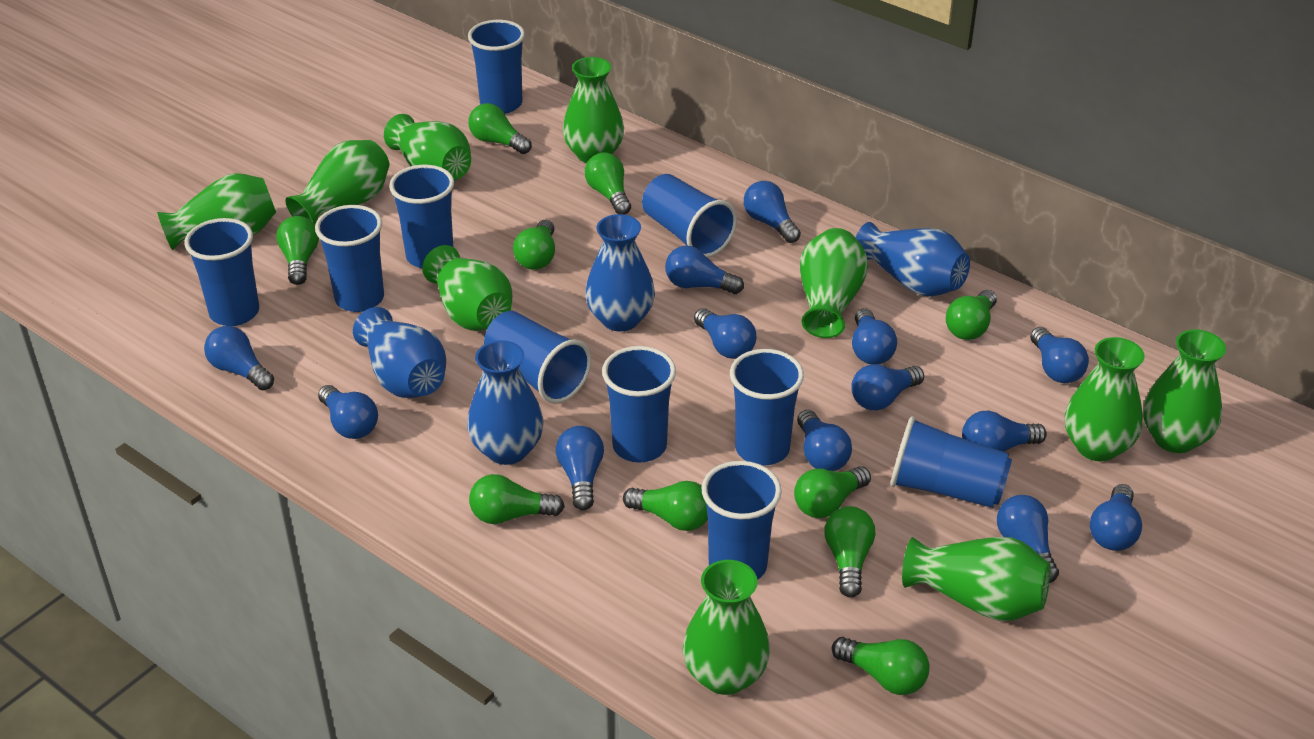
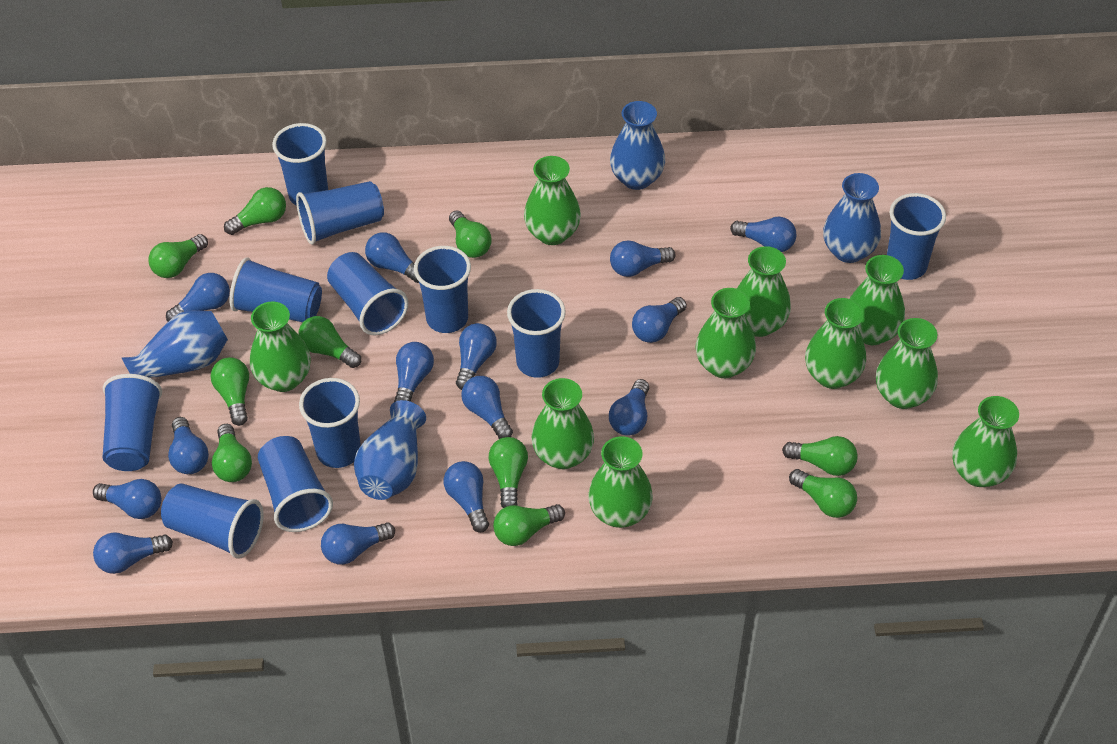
blue cup: [184,218,259,326] [315,205,384,312] [389,165,454,269] [468,20,525,114] [484,311,591,404] [602,346,676,462] [642,174,737,258] [701,461,782,580] [730,349,804,465] [890,416,1012,508] = 10 -> [103,374,162,471] [161,483,264,559] [230,257,322,322] [258,436,333,532] [272,123,328,206] [296,181,384,245] [299,378,361,468] [327,252,408,336] [414,246,471,333] [507,289,566,378] [887,193,946,280] = 11
blue light bulb: [204,326,274,391] [318,385,378,439] [556,426,604,510] [665,246,744,294] [694,308,756,359] [744,181,801,243] [797,410,852,471] [851,364,924,411] [852,308,897,364] [962,410,1047,452] [997,495,1059,583] [1030,327,1089,383] [1090,484,1142,551] = 13 -> [93,479,161,519] [93,533,173,574] [166,273,230,321] [168,417,209,474] [321,522,395,565] [365,232,419,283] [394,342,434,402] [444,461,489,533] [456,323,497,390] [461,376,513,439] [609,379,649,436] [610,241,676,277] [632,297,687,343] [730,217,796,252] = 14

